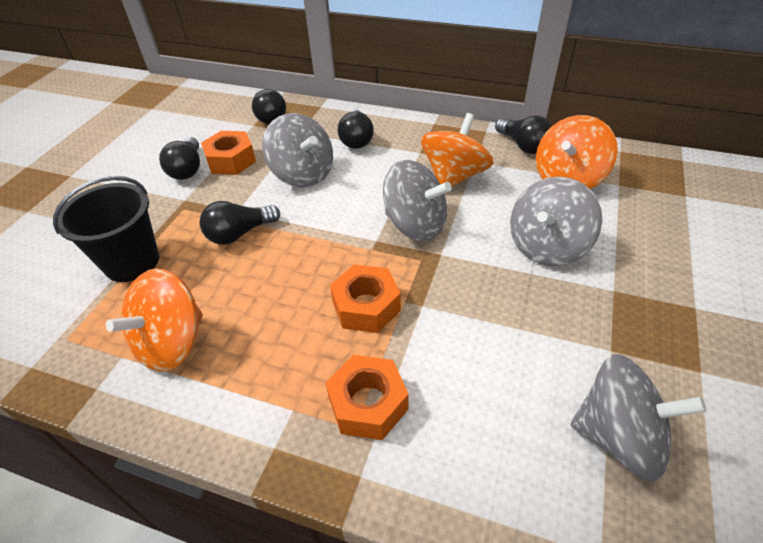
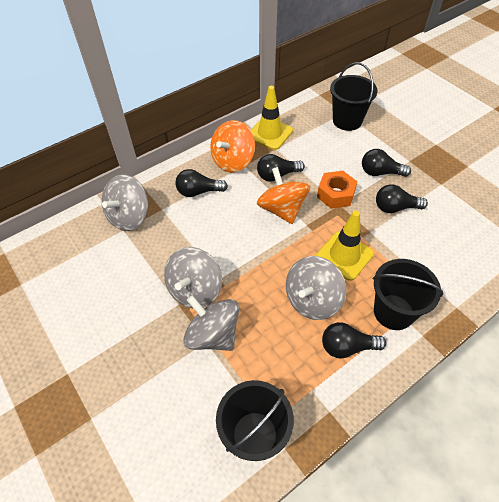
black bucket: [53,176,159,282] = 1 -> [216,380,294,461] [330,62,377,131] [373,259,443,330] = 3
orange nut: [201,131,256,175] [325,355,409,440] [330,265,401,333] = 3 -> [317,171,358,209] = 1
orange spinning top: [106,268,203,371] [421,113,494,187] [536,115,618,189] = 3 -> [210,120,255,173] [257,167,310,224] = 2
yellow traffic cone: none = 0 -> [251,86,293,150] [316,211,374,281] = 2

